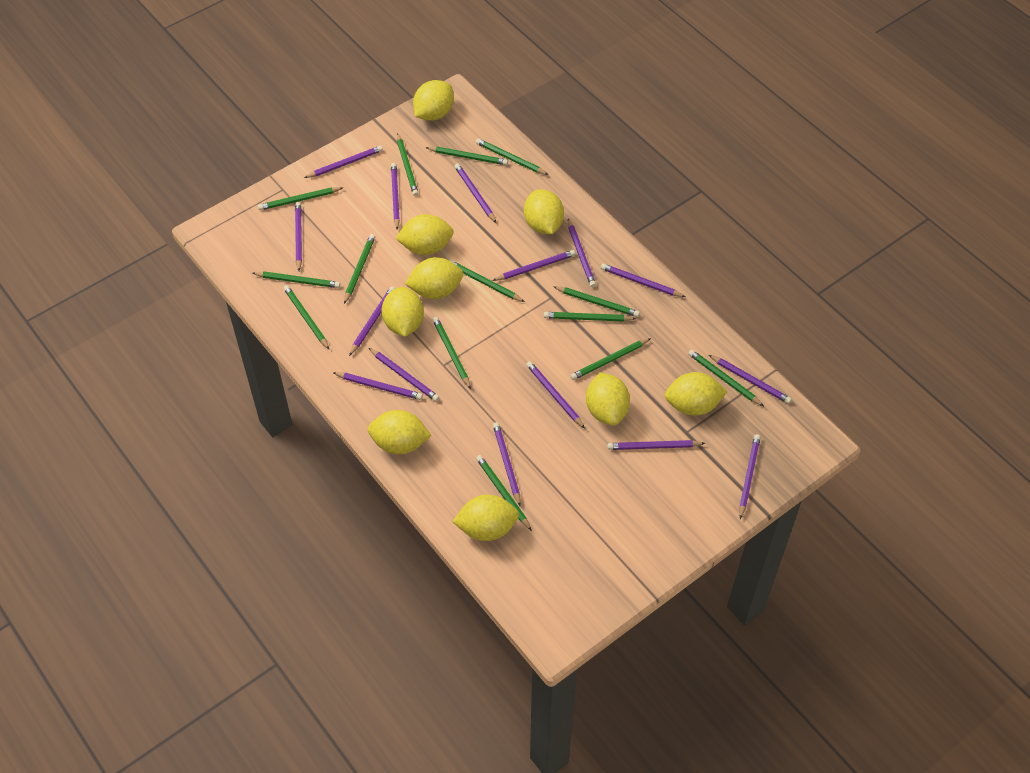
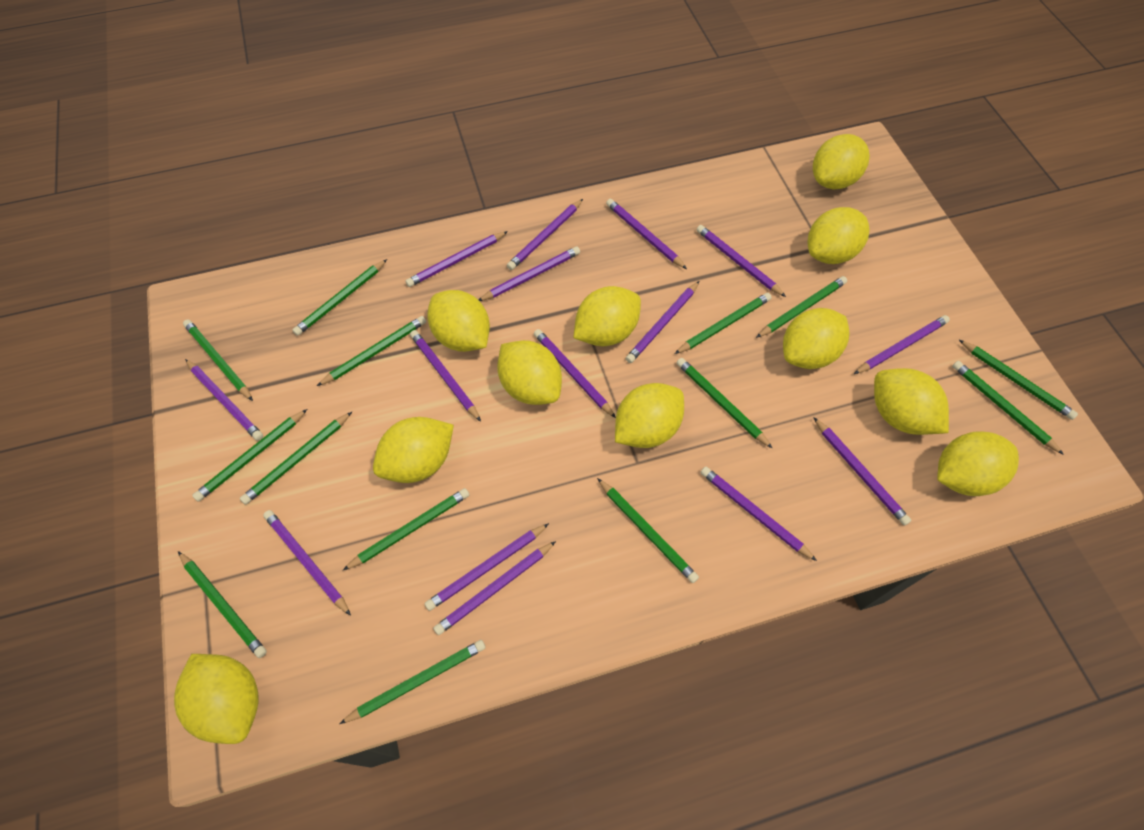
yellow lemon: [368,410,431,454] [381,287,424,337] [395,214,454,255] [405,257,464,299] [413,80,454,121] [453,495,519,541] [524,189,564,234] [586,372,630,426] [665,372,727,416] = 9 -> [174,654,259,744] [373,417,454,483] [427,290,490,352] [497,340,562,405] [573,286,641,346] [615,383,684,448] [783,308,850,369] [808,207,870,264] [813,134,870,189] [874,368,949,435] [937,431,1019,496] = 11

